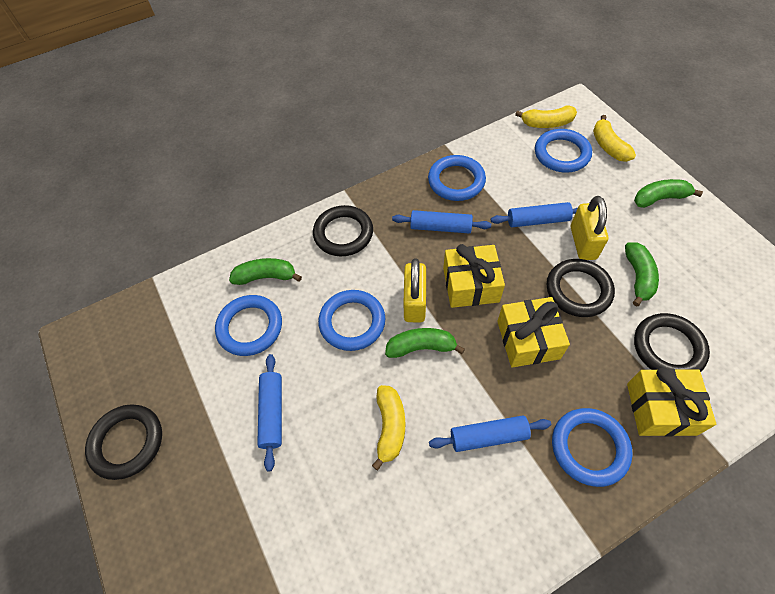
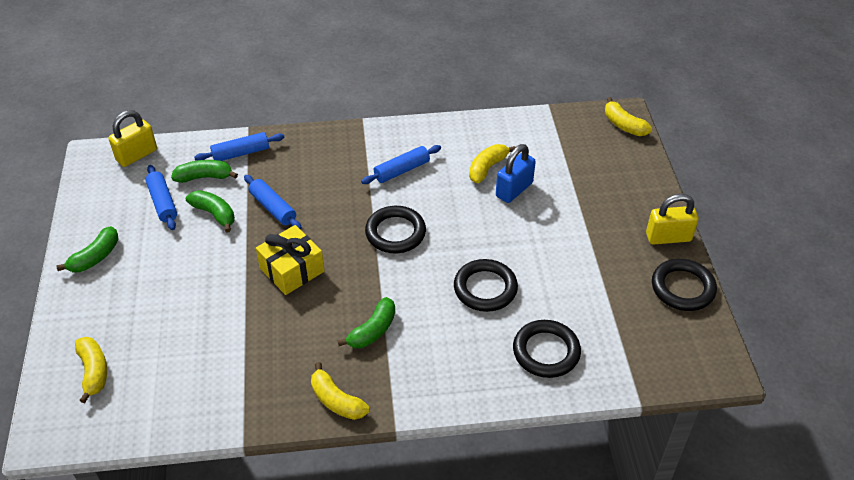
blue padlock: none = 0 -> [496,144,536,203] = 1
blue ring: [215,295,282,356] [318,290,385,351] [428,155,486,201] [535,129,592,173] [552,408,633,487] = 5 -> none = 0
yellow banana: [372,385,405,471] [515,105,577,128] [593,115,636,162] = 3 -> [75,337,107,403] [311,362,369,420] [469,144,515,183] [605,97,652,136] = 4
yellow gift: [443,244,505,308] [497,297,570,367] [627,368,716,437] = 3 -> [256,225,324,295] = 1

